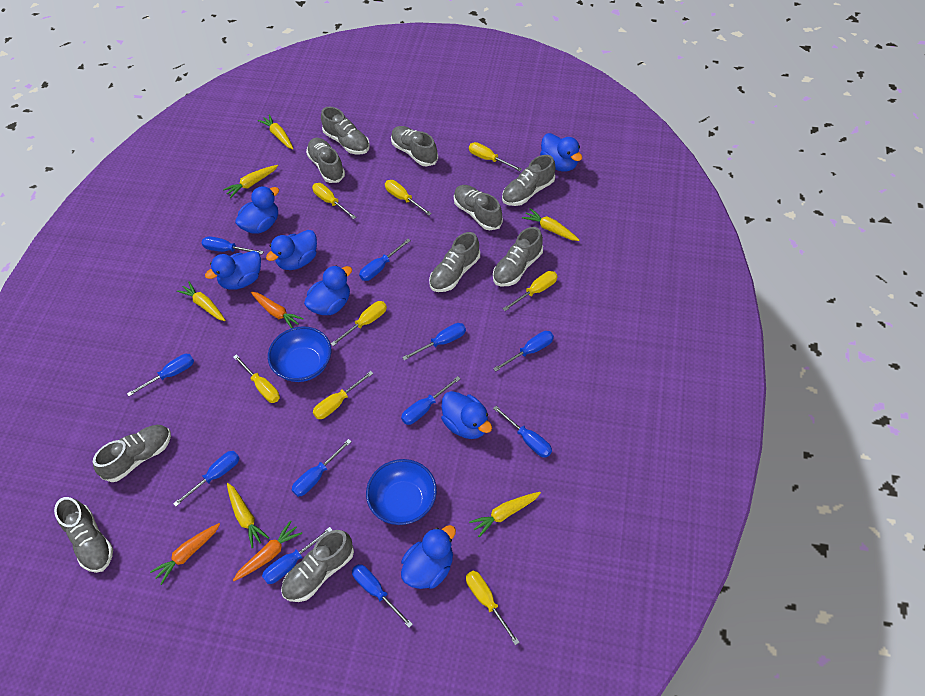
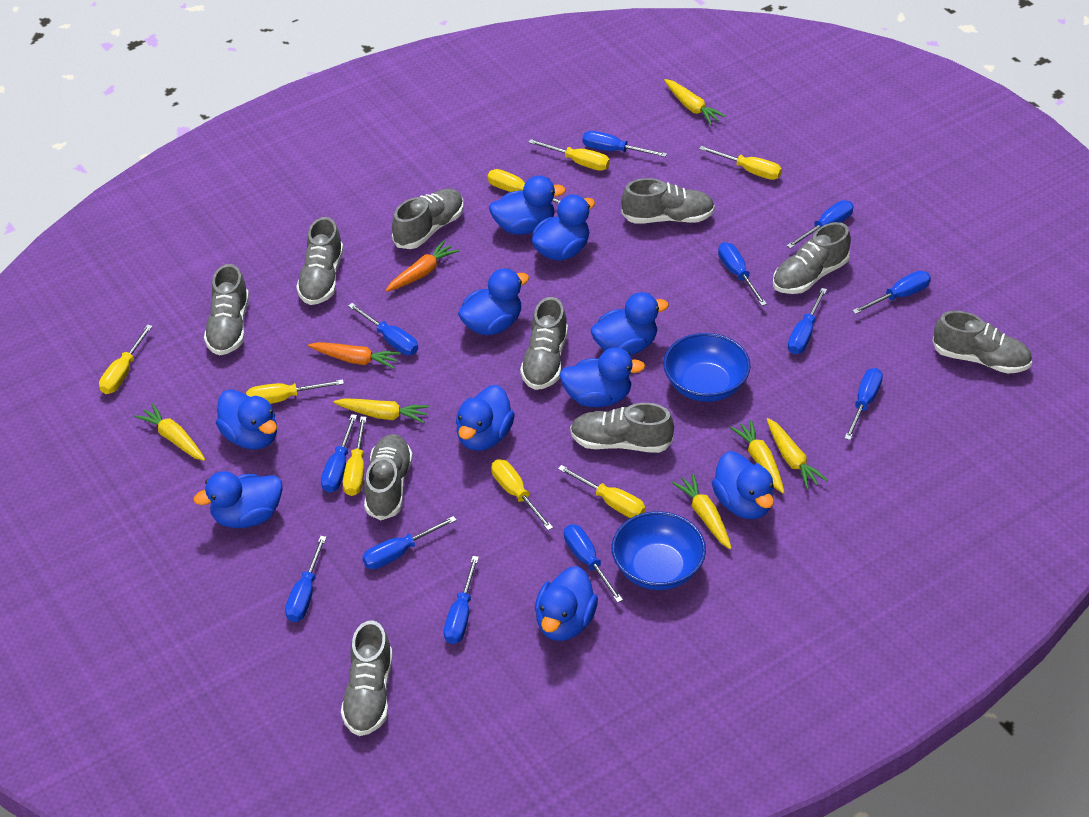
blue duck: [205,251,261,290] [235,186,279,234] [266,230,317,270] [304,266,352,315] [401,525,456,589] [441,391,492,439] [540,133,582,172] = 7 -> [193,471,283,528] [216,389,277,450] [456,385,515,451] [458,269,529,336] [489,175,566,235] [532,195,595,261] [535,566,598,641] [559,348,645,407] [590,292,669,355] [712,451,774,519] = 10
blue screwdriver: [127,354,194,396] [173,451,239,506] [202,236,264,254] [262,527,333,584] [292,439,352,497] [352,564,413,628] [359,239,411,281] [401,376,460,425] [402,323,466,360] [493,331,554,371] [493,406,552,457] = 11 -> [285,536,326,622] [321,414,357,493] [348,303,418,355] [362,516,457,569] [444,556,479,644] [564,524,623,603] [582,131,667,157] [718,242,767,306] [786,200,854,249] [788,288,827,354] [844,368,883,440] [852,271,931,314] = 12
orange carrot: [150,523,220,585] [233,520,302,581] [251,291,304,328] = 3 -> [308,342,401,369] [386,240,459,292] = 2

